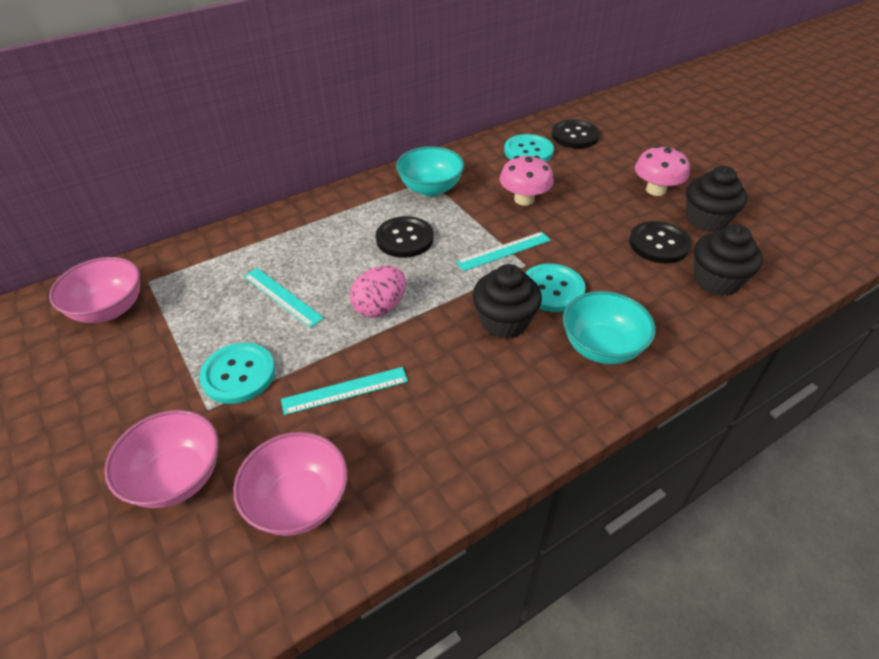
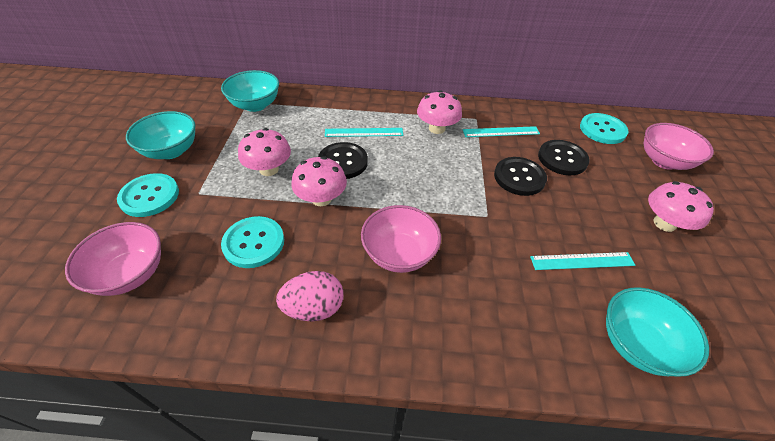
black cupcake: [472,264,542,339] [686,166,747,232] [694,224,763,296] = 3 -> none = 0
pink mushroom: [500,156,554,206] [635,146,690,196] = 2 -> [238,128,291,176] [291,156,347,206] [417,90,462,134] [648,181,714,232] = 4
turquoise bowl: [396,146,464,196] [563,291,656,364] = 2 -> [126,111,195,159] [221,70,279,112] [606,287,709,377] = 3

